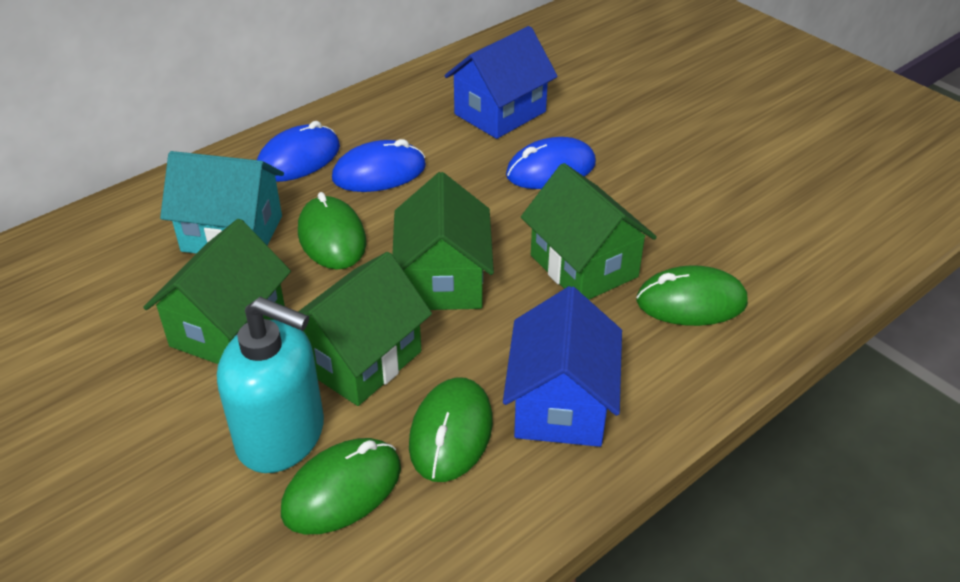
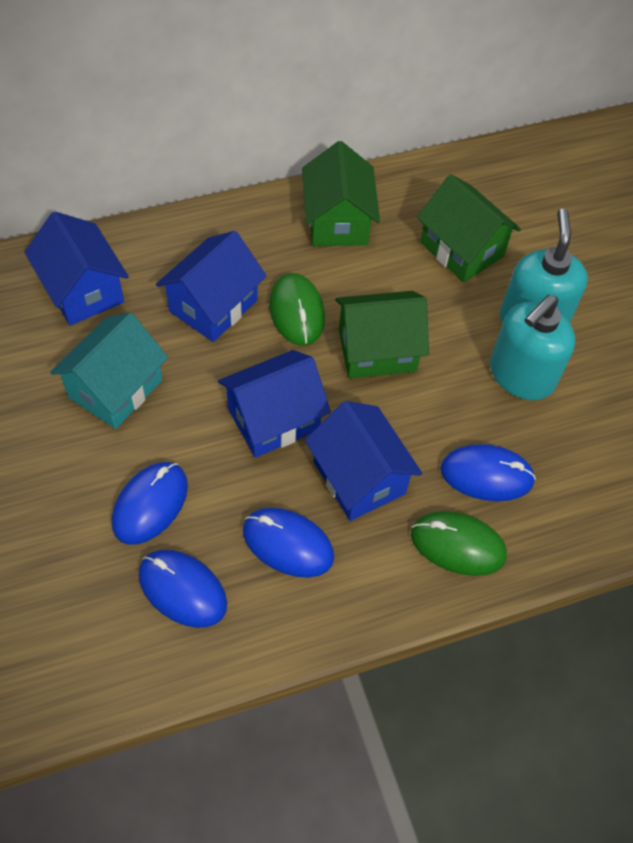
blue house: [444,26,558,139] [503,286,622,447] = 2 -> [25,212,129,325] [156,231,267,342] [218,350,331,458] [305,401,422,521] = 4
blue mouse: [257,121,340,182] [332,139,426,192] [506,137,596,189] = 3 -> [112,462,188,545] [138,550,227,628] [243,508,334,578] [440,444,536,501] = 4
green house: [143,219,291,364] [298,252,432,406] [392,172,494,310] [521,163,657,300] = 4 -> [302,141,380,246] [335,291,429,379] [417,174,521,283] = 3
green mouse: [281,438,401,534] [298,192,366,269] [409,377,493,482] [636,265,748,326] = 4 -> [269,273,325,346] [411,511,507,576] = 2
turquoise soap dispenser: [217,297,324,473] = 1 -> [490,295,575,400] [500,208,588,324] = 2

